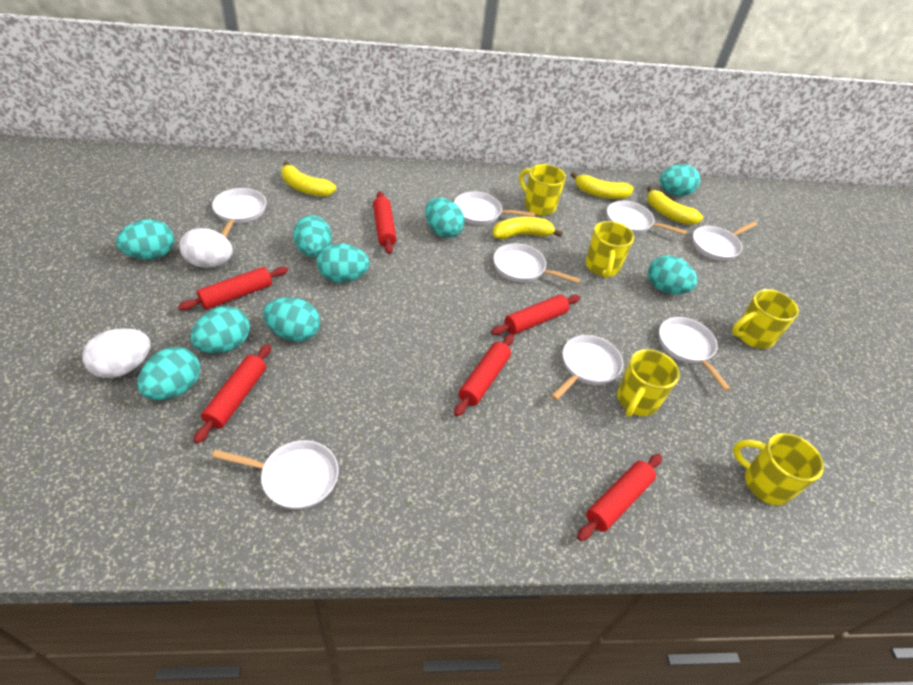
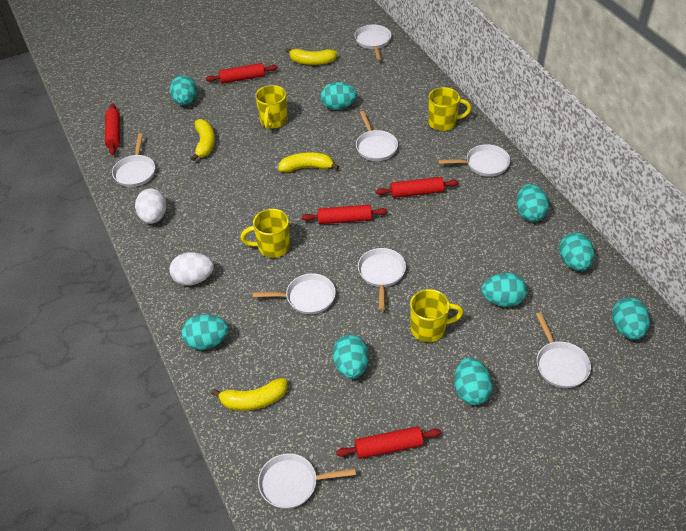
red rolling pin: [178,267,288,311] [194,344,271,444] [373,191,397,254] [454,334,514,417] [491,295,580,335] [577,454,662,541] = 6 -> [105,103,120,155] [206,63,278,84] [302,205,388,224] [336,426,441,459] [376,177,459,198] = 5
yellow mug: [519,164,566,216] [585,221,634,278] [617,349,680,417] [732,289,799,349] [733,433,824,506] = 5 -> [240,209,290,258] [255,85,287,130] [410,289,464,342] [428,87,471,131] = 4

